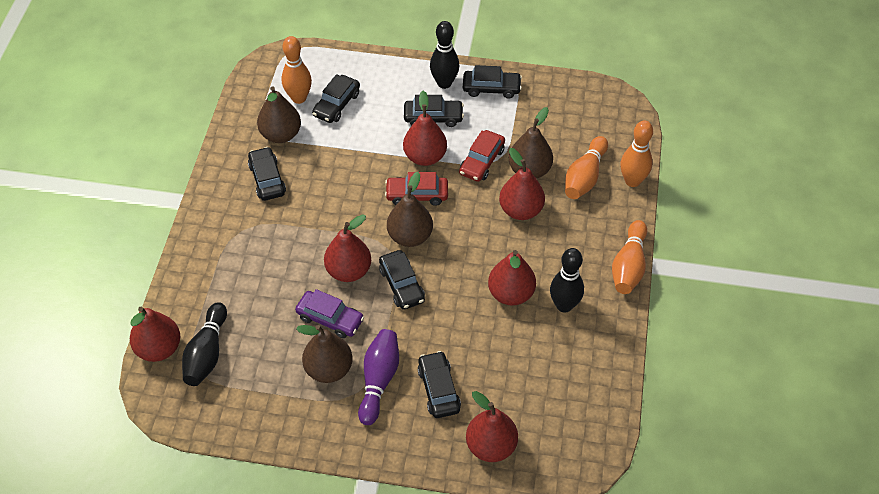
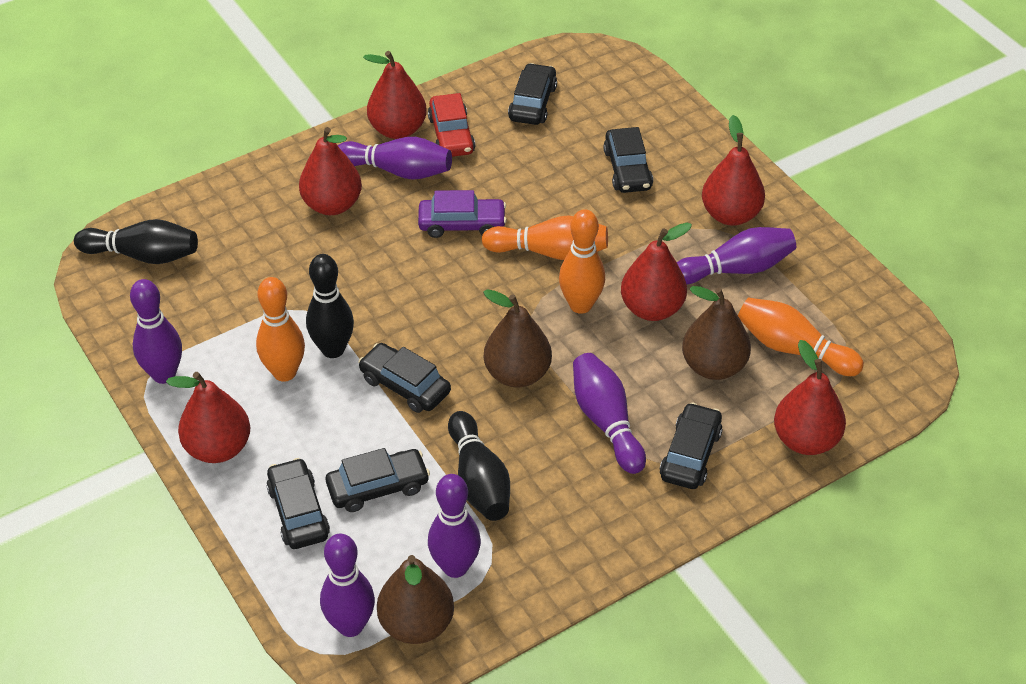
brown pear: [257,86,301,143] [296,325,353,383] [387,172,433,247] [509,107,553,179] = 4 -> [377,555,454,644] [483,289,552,387] [682,286,751,380] = 3
purple bowling pin: [358,329,399,425] = 1 -> [130,279,182,384] [320,534,375,637] [338,137,452,180] [428,474,481,578] [573,353,646,474] [677,227,796,284] = 6
red car: [385,172,448,206] [459,130,505,182] = 2 -> [428,93,475,157] = 1

